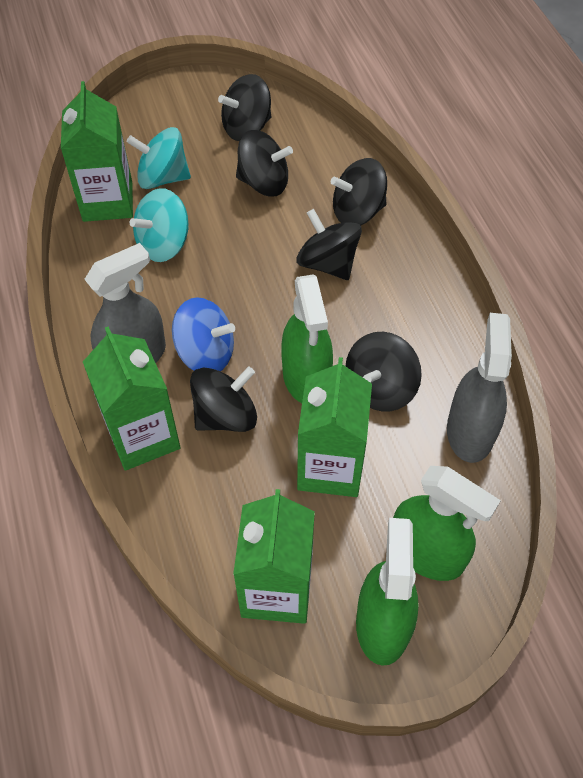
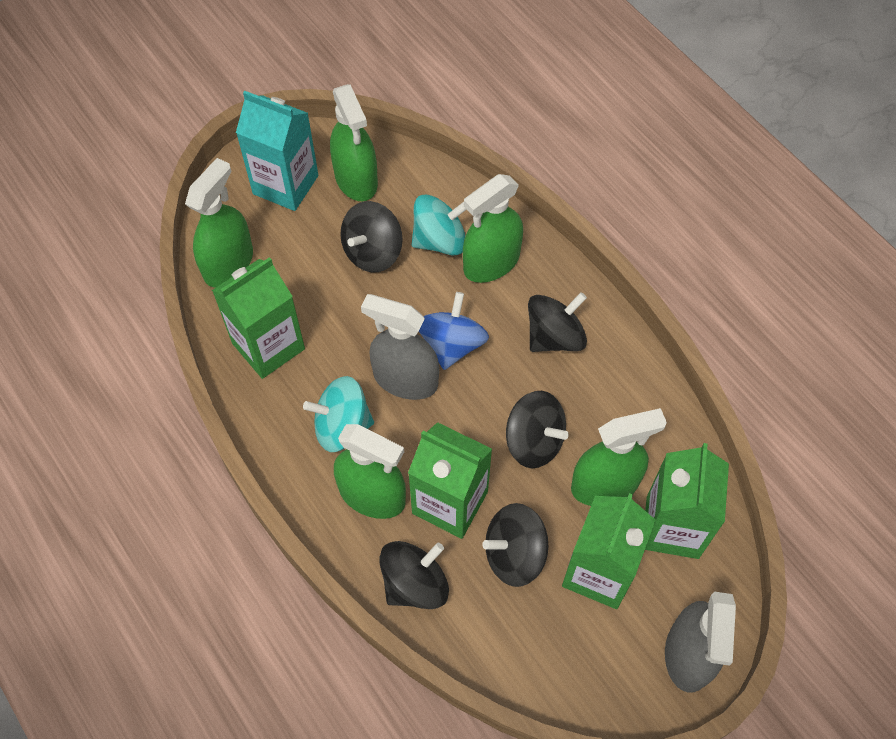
black spinning top: [190,366,257,432] [218,74,271,141] [236,130,293,197] [296,209,362,280] [331,158,387,225] [346,332,422,411] = 6 -> [340,201,403,272] [379,541,449,609] [482,503,548,587] [506,391,569,468] [528,292,587,352] = 5
green spray bottle: [281,275,333,403] [356,518,418,666] [393,466,501,581] = 3 -> [185,158,253,288] [330,84,378,201] [334,424,406,519] [463,174,523,283] [571,408,667,506] = 5
turquoise carton: none = 0 -> [236,91,318,211] = 1

